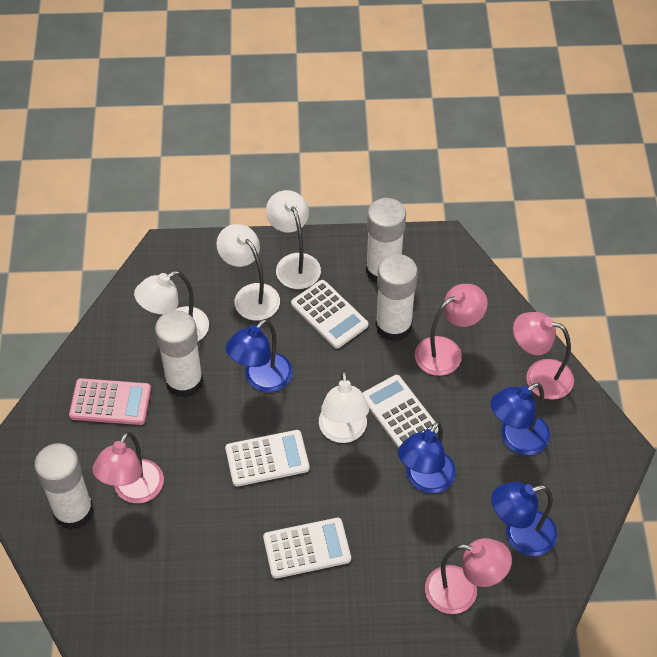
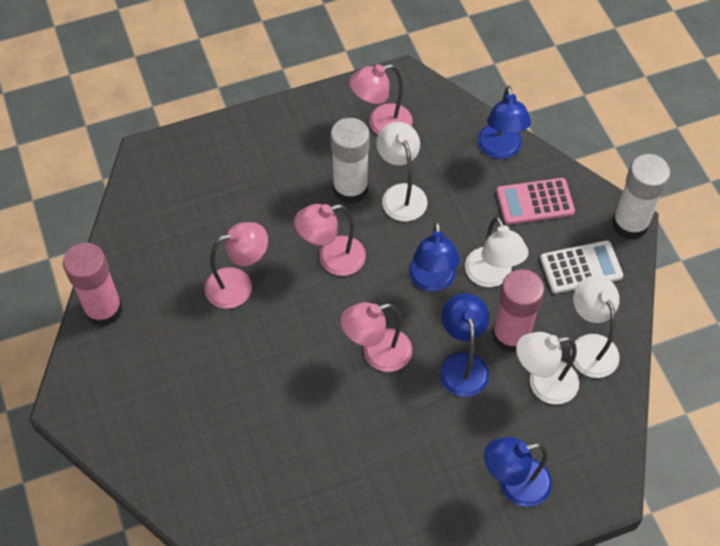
pink glue stick: none = 0 -> [63,243,123,327] [492,269,544,353] = 2
white calculator: [225,430,310,487] [263,518,351,579] [291,280,368,349] [363,375,438,448] = 4 -> [540,240,623,294] = 1
white glue stick: [34,443,94,530] [155,310,204,398] [366,198,406,283] [375,254,418,342] = 4 -> [330,118,370,204] [612,154,670,239] = 2

